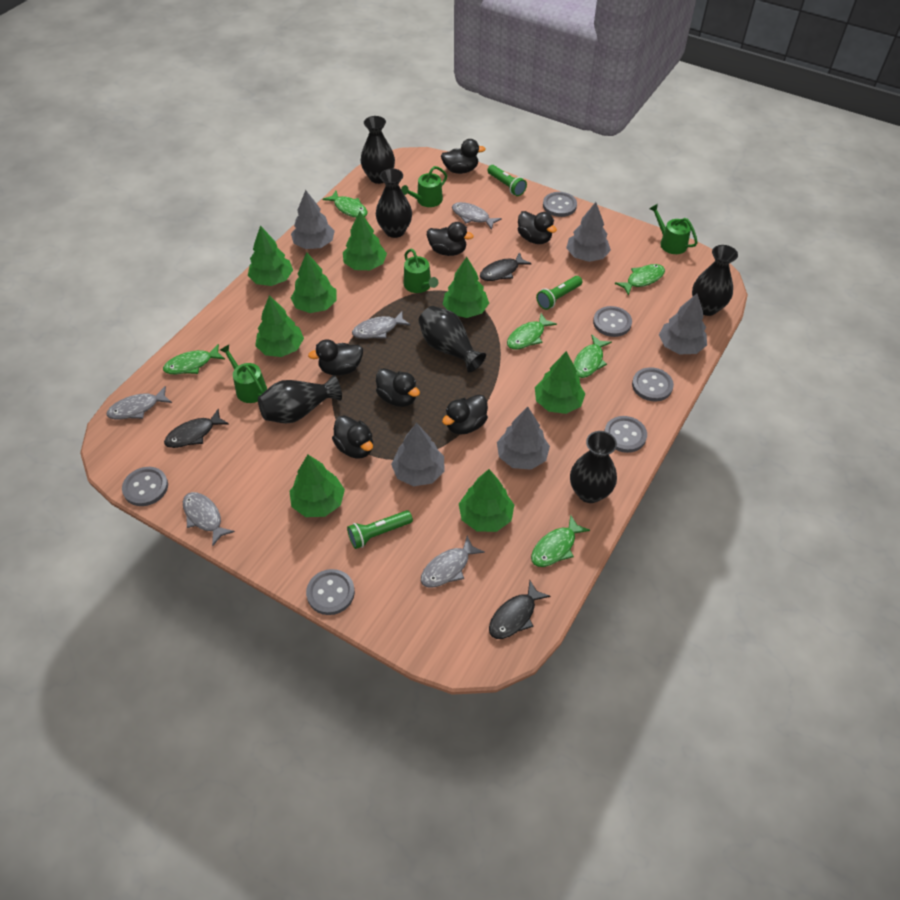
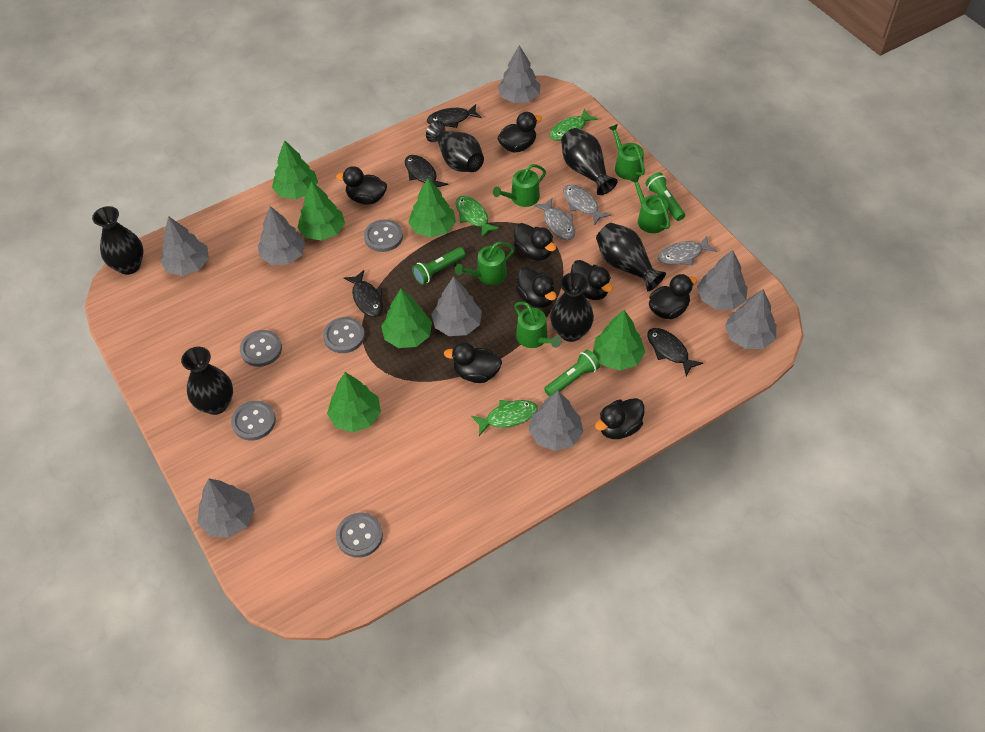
black duck: [308,339,363,376] [332,416,373,459] [376,368,420,407] [427,222,474,256] [441,139,486,174] [442,394,488,435] [518,211,557,244] = 7 -> [336,166,387,205] [444,342,502,383] [497,112,542,153] [514,223,556,261] [516,267,557,308] [571,260,613,300] [595,398,645,439] [649,274,697,319] = 8
black fish: [164,409,229,448] [480,252,532,281] [489,580,550,639] = 3 -> [344,270,383,317] [405,155,448,187] [427,104,482,128] [647,328,703,376] = 4
green fish: [163,344,225,374] [323,191,367,218] [507,313,557,349] [531,515,590,567] [574,334,612,378] [615,264,665,295] = 6 -> [456,196,500,238] [471,400,538,436] [550,109,598,141] = 3
green tree: [248,225,293,286] [255,295,304,357] [290,455,345,517] [291,252,337,313] [343,211,387,270] [443,257,489,318] [459,469,514,532] [535,351,585,414] = 8 -> [272,140,318,199] [297,181,345,241] [327,372,381,433] [381,289,432,348] [408,178,456,238] [593,310,645,371] = 6
green watering can: [220,345,267,403] [401,166,447,207] [404,249,438,293] [649,204,698,254] = 4 -> [455,242,515,285] [493,164,546,207] [514,302,561,348] [609,124,645,180] [630,176,671,233] = 5
grey button: [122,467,168,506] [306,569,355,615] [543,192,577,217] [593,306,632,337] [604,416,647,453] [632,367,674,401] = 6 -> [231,401,276,441] [240,330,282,367] [323,317,365,353] [336,513,383,558] [364,219,403,252] = 5
grey fish: [107,386,172,420] [183,492,235,546] [352,311,411,339] [421,536,485,588] [452,202,502,230] = 5 -> [534,198,575,240] [563,185,611,226] [658,236,717,265] = 3
grey tree: [291,190,335,249] [391,423,444,486] [497,407,550,470] [566,202,611,262] [659,294,707,354] = 5 -> [160,216,209,276] [198,479,255,538] [258,206,306,265] [431,276,482,336] [498,45,540,103] [529,390,583,451] [697,250,748,310] [725,289,776,349] = 8

